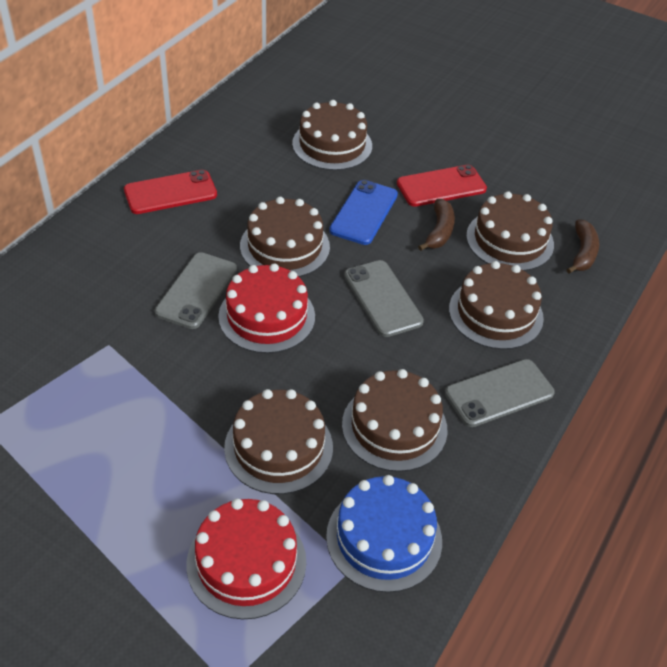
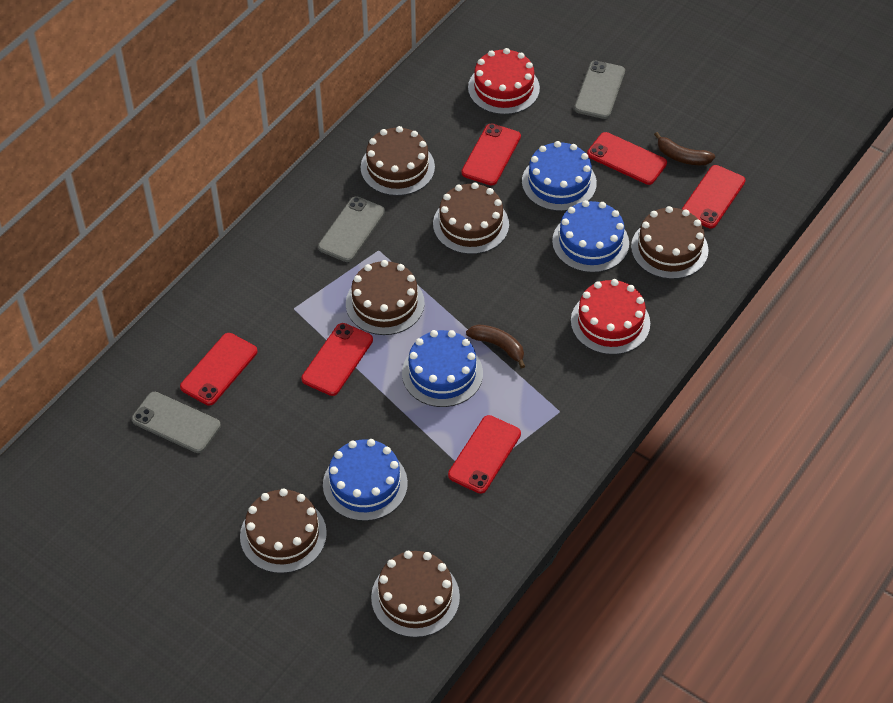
blue cake: [326,475,442,593] = 1 -> [323,439,408,521] [402,330,483,407] [522,141,597,211] [552,200,629,273] = 4
blue phone: [329,180,398,245] = 1 -> none = 0
red phone: [124,170,217,214] [397,165,487,207] = 2 -> [180,333,257,405] [301,323,373,396] [448,415,521,494] [461,123,521,185] [587,132,667,185] [682,165,746,228] = 6

